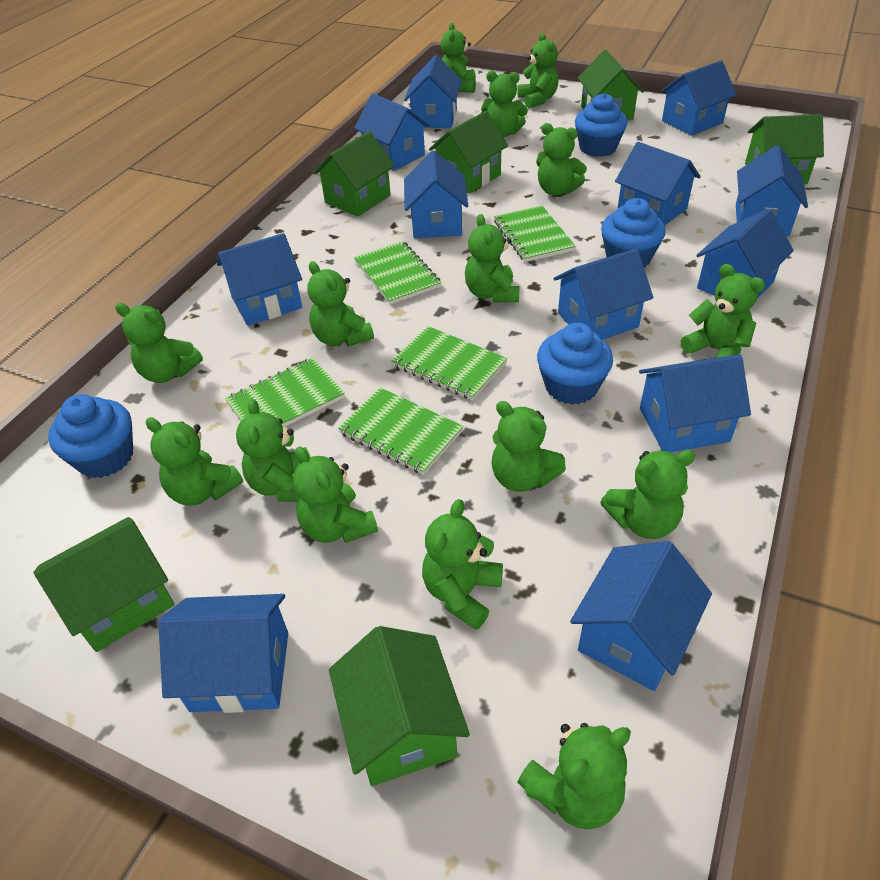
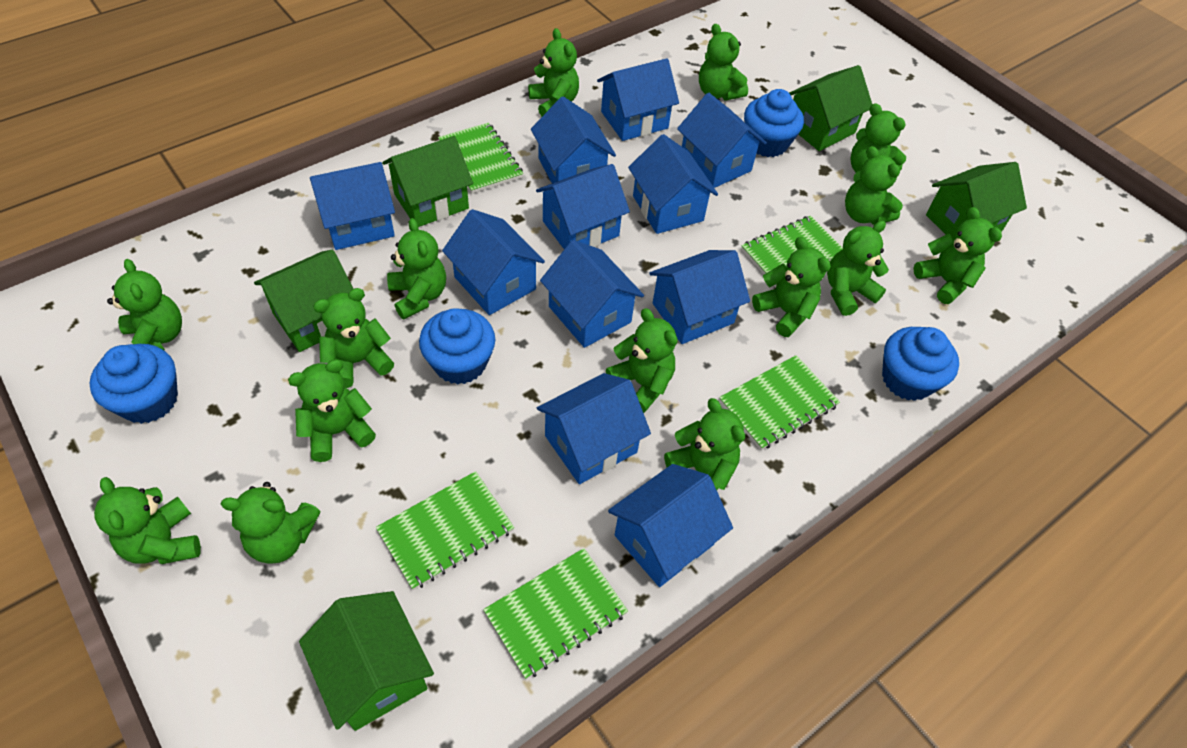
blue house: [158,594,288,713] [217,233,302,326] [354,93,430,171] [404,55,462,128] [404,151,468,238] [554,249,653,340] [570,541,712,691] [615,142,701,226] [639,354,751,452] [661,61,736,136] [696,209,794,298] [736,145,808,236] = 12 -> [310,162,395,250] [442,209,545,315] [531,96,616,183] [536,164,630,249] [537,373,651,484] [540,240,644,348] [597,58,679,141] [608,464,733,587] [628,134,718,234] [649,250,750,344] [677,93,767,188] = 11
green house: [33,517,175,652] [313,131,395,217] [329,626,470,786] [429,111,508,194] [578,50,644,120] [745,114,824,184] = 6 -> [254,250,354,352] [299,591,434,731] [382,136,473,227] [789,65,873,151] [926,162,1027,240] = 5

